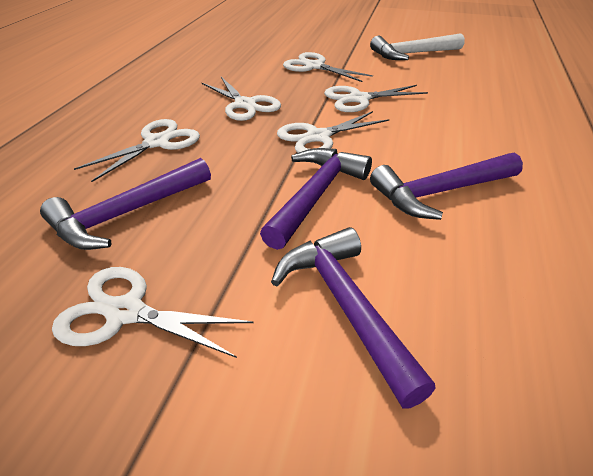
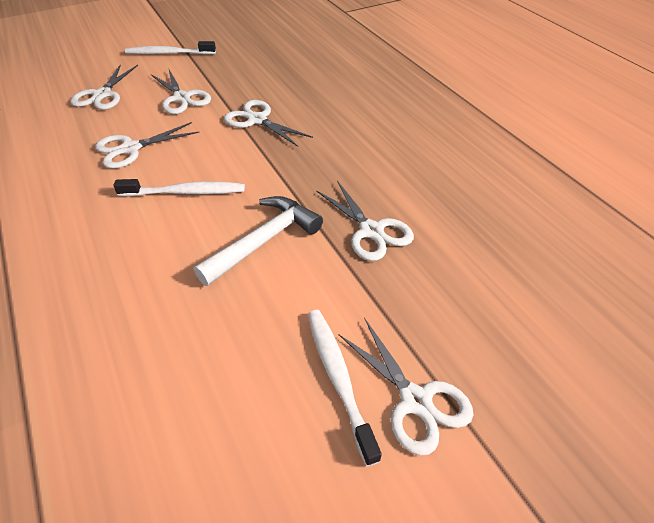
purple hammer: [40,158,211,250] [260,148,372,250] [271,227,436,409] [370,152,523,220] = 4 -> none = 0
white toothbrush: none = 0 -> [114,179,245,197] [125,41,216,55] [307,310,382,466] = 3

